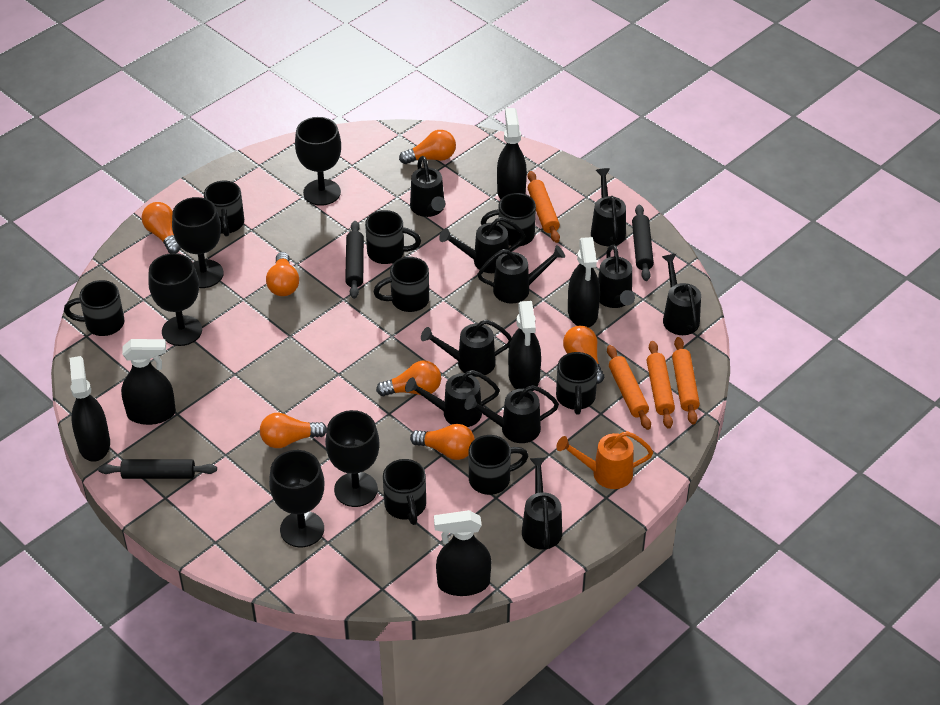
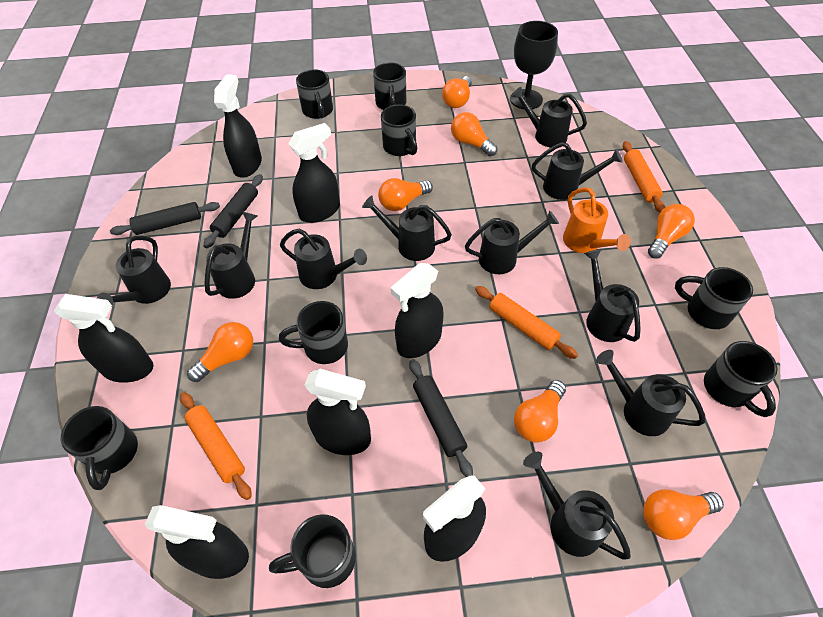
black goblet: [148,253,202,346] [172,197,224,288] [269,450,324,547] [295,117,341,206] [325,410,380,507] = 5 -> [510,21,558,109] = 1
black spray bottle: [70,356,110,462] [121,339,176,425] [434,510,491,596] [497,108,527,199] [508,301,541,391] [568,237,600,328] = 6 -> [54,294,153,383] [145,505,249,579] [214,74,262,178] [288,123,340,223] [304,369,371,455] [391,263,443,358] [423,476,486,562] = 7
orange rolling pin: [527,171,560,243] [607,345,651,430] [647,341,675,429] [672,337,700,425] = 4 -> [180,392,252,500] [475,286,578,359] [622,141,665,212] = 3

